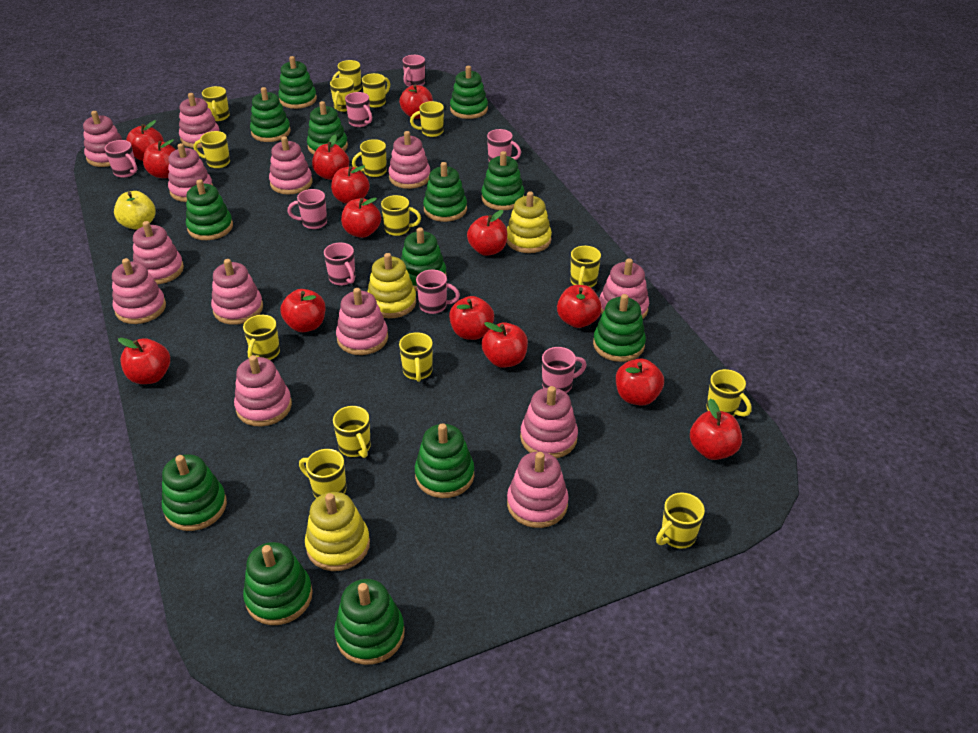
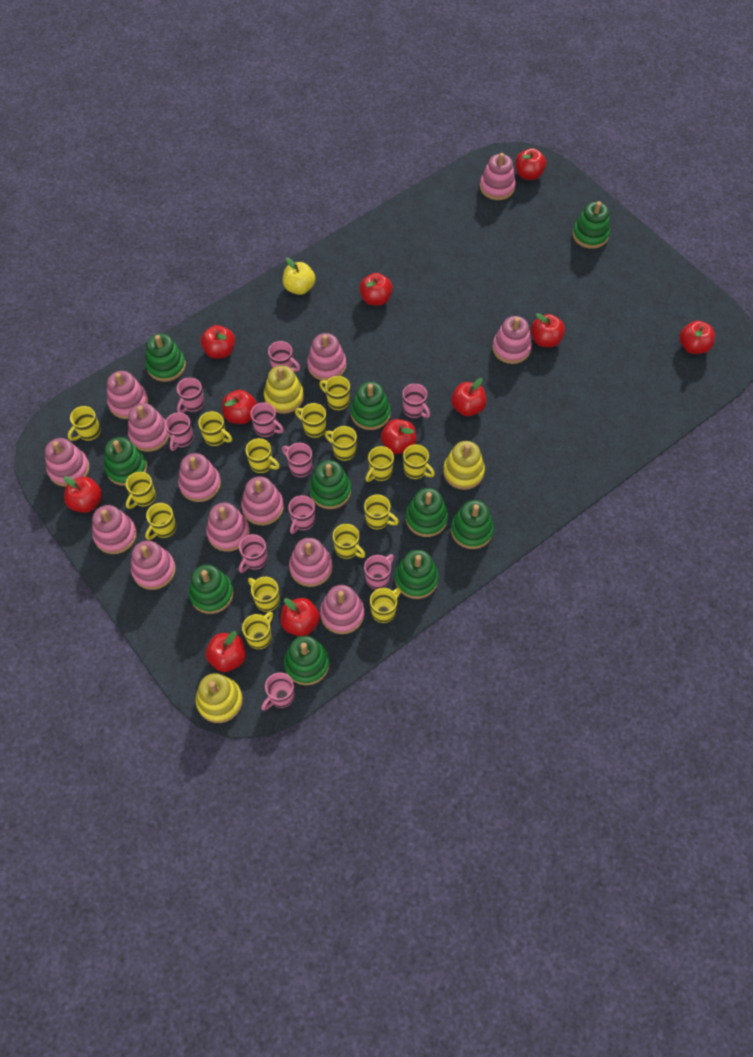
green stacking toy: [162,454,227,531] [186,179,233,240] [243,542,313,625] [250,87,291,142] [278,56,317,109] [307,101,348,155] [334,579,405,665] [401,227,447,291] [415,423,474,498] [423,162,467,222] [450,66,488,119] [481,151,525,210] [593,294,646,362] = 13 -> [104,437,147,486] [145,334,186,382] [189,565,234,614] [284,636,330,685] [309,460,351,509] [351,382,391,430] [395,550,439,599] [406,488,448,537] [451,500,494,549] [572,201,610,249] = 10
pink mug: [105,140,137,178] [287,189,327,229] [324,242,355,286] [345,92,372,127] [402,55,425,87] [416,269,460,314] [487,129,521,162] [542,347,587,393] = 8 -> [165,413,193,451] [177,377,204,413] [239,534,267,573] [250,402,284,437] [261,673,295,711] [268,341,300,372] [282,443,312,477] [288,495,315,534] [364,554,394,590] [402,383,430,418] = 10
red apple: [118,338,170,384] [126,120,164,161] [143,139,176,178] [280,289,326,332] [312,135,349,180] [331,165,370,204] [341,197,381,238] [399,85,433,119] [449,296,494,340] [467,210,507,256] [481,322,528,368] [557,285,602,328] [616,358,664,406] [690,398,742,460] = 14 -> [64,476,102,513] [201,325,235,359] [206,631,246,672] [222,390,257,424] [281,598,320,636] [360,273,393,305] [381,419,417,454] [451,378,486,416] [515,148,546,180] [531,313,565,347] [680,321,715,354] = 11

